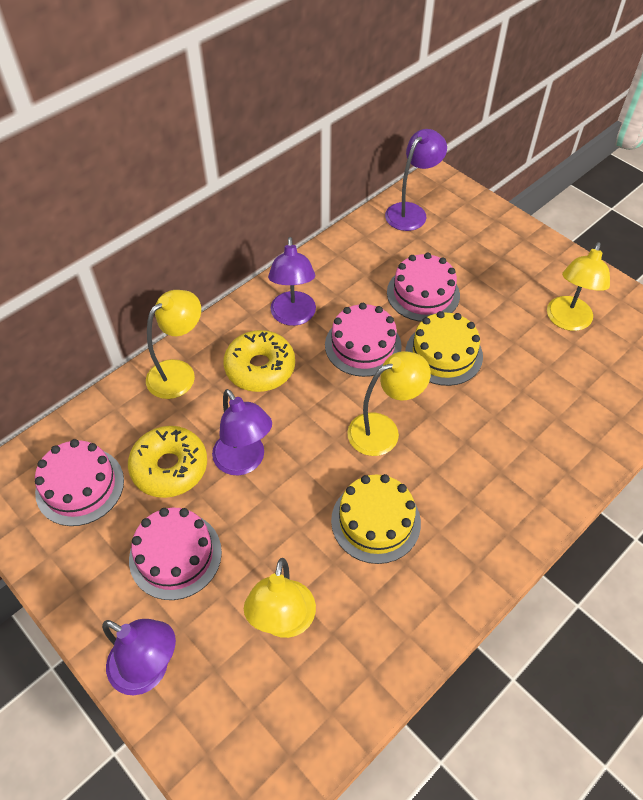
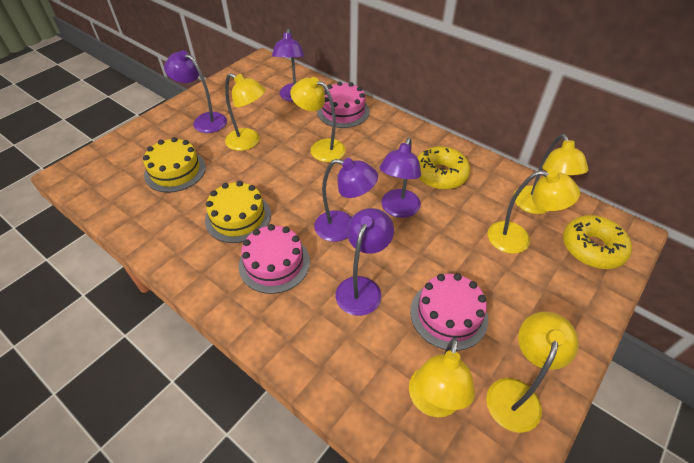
pink cake: [35,439,124,526] [129,508,222,600] [325,303,402,377] [387,253,460,322] = 4 -> [239,224,310,294] [317,81,370,128] [410,273,488,351] = 3
purple lamp: [102,619,176,695] [212,389,272,475] [268,237,316,326] [385,129,447,231] = 4 -> [164,50,227,133] [272,29,304,102] [314,158,378,242] [335,208,394,316] [379,138,421,218] = 5
yellow lamp: [146,290,201,399] [244,558,316,638] [347,351,431,456] [547,242,610,331] = 4 -> [225,73,266,151] [290,77,346,162] [409,338,475,417] [486,312,579,433] [488,170,580,254] [513,134,588,214] = 6

